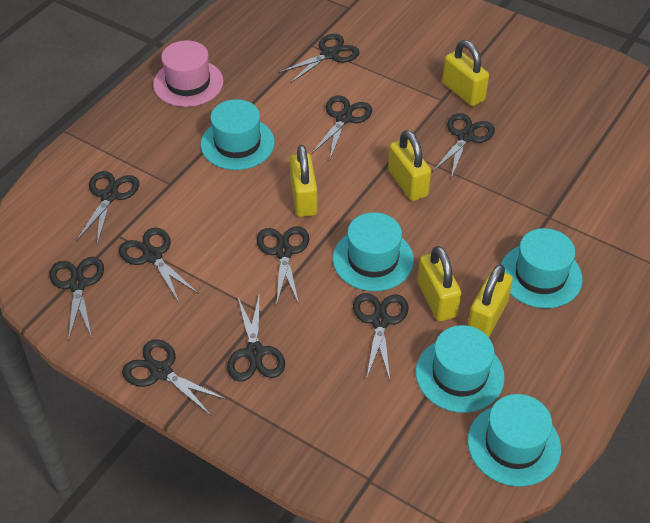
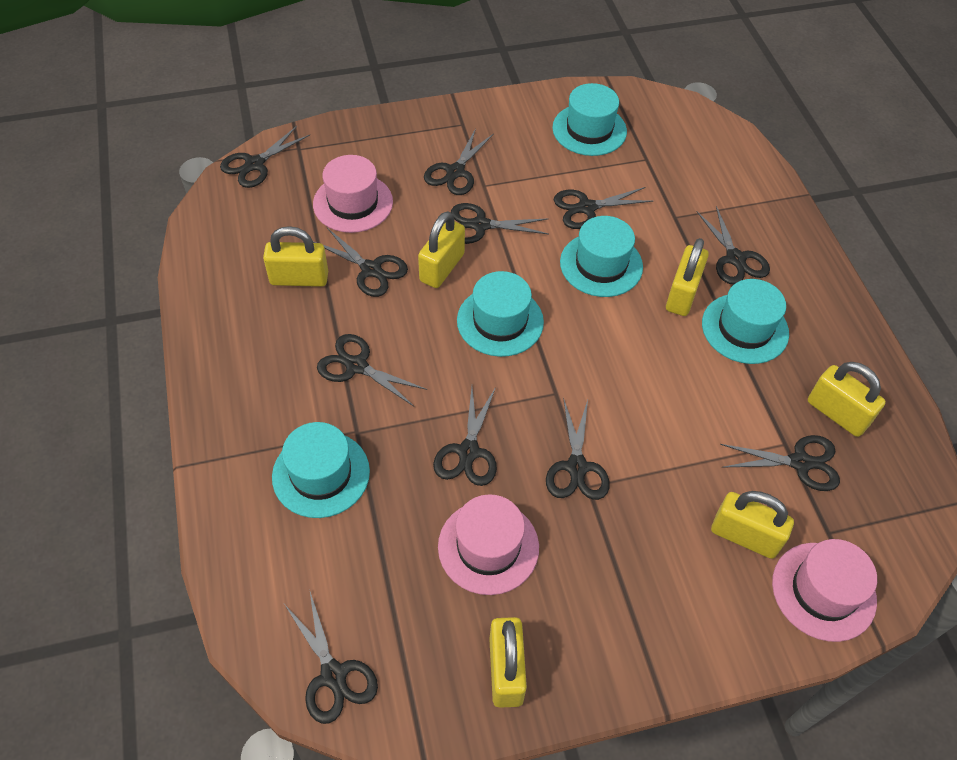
black scissors: [49,257,104,341] [76,171,139,244] [119,228,198,302] [122,339,227,415] [227,292,285,382] [257,226,309,304] [279,34,359,83] [311,95,372,159] [353,293,409,380] [432,113,495,179] = 10 -> [220,126,310,188] [284,592,378,724] [313,228,408,297] [317,334,427,406] [424,128,494,195] [433,387,497,486] [451,203,549,244] [546,398,610,500] [554,187,653,229] [696,206,770,285] [720,435,840,491] = 11
pink hat: [153,40,224,107] = 1 -> [313,155,393,233] [438,494,539,595] [772,539,877,642] = 3
yellow padlock: [290,145,317,217] [388,130,431,201] [418,246,461,321] [442,40,489,106] [468,264,513,337] = 5 -> [263,226,328,287] [418,211,465,288] [489,617,527,708] [666,238,709,316] [711,491,794,559] [808,362,886,437] = 6

